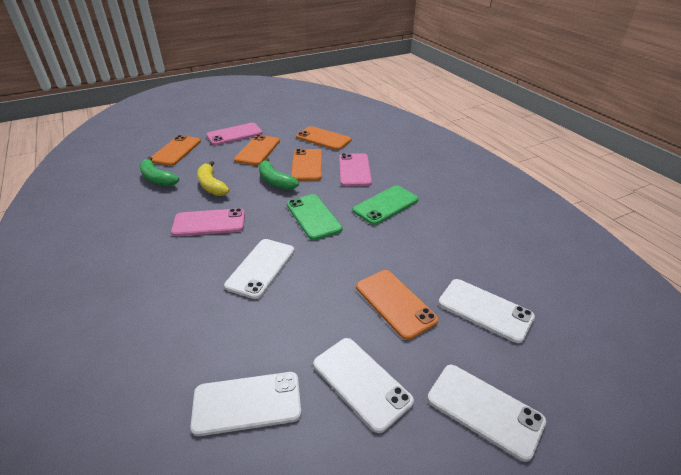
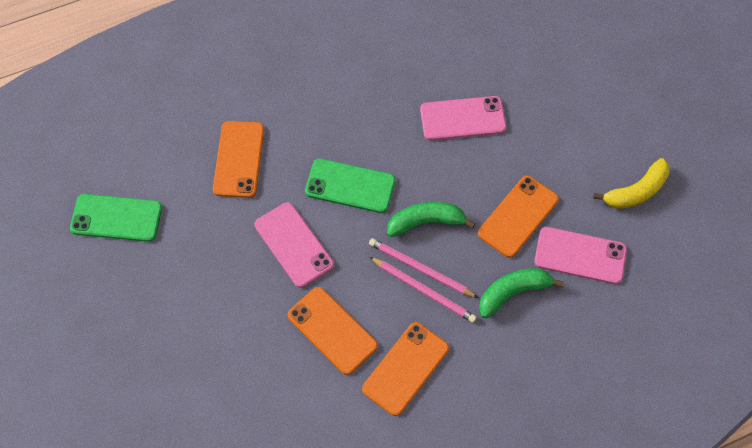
orange phone: [151,135,201,166] [234,135,280,165] [291,149,322,181] [296,126,351,150] [356,270,439,340] = 5 -> [213,121,264,198] [288,287,378,375] [362,322,449,416] [478,176,559,258] = 4
pink pencil: none = 0 -> [369,238,478,298] [370,257,477,323] = 2
white phone: [191,372,301,436] [224,239,295,299] [313,338,414,433] [427,365,546,462] [438,279,535,343] = 5 -> none = 0

